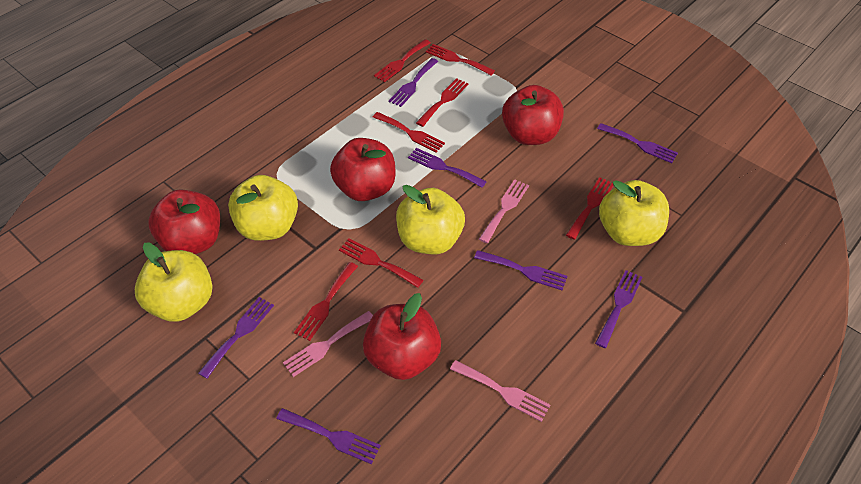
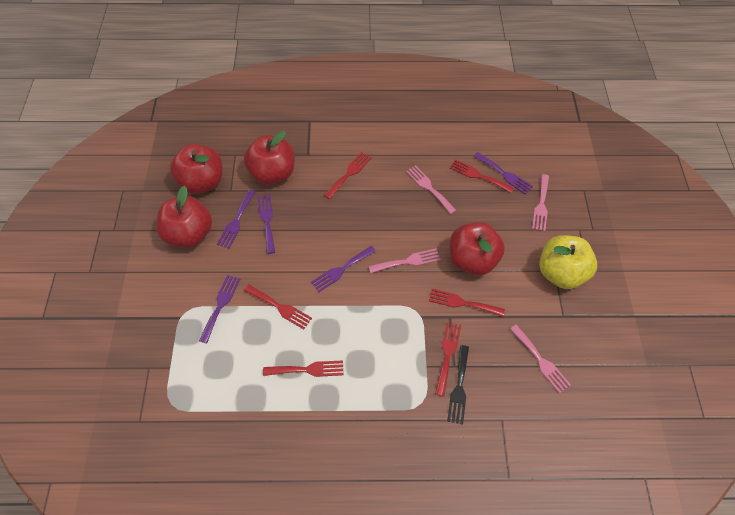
black fork: none = 0 -> [447,345,469,424] = 1
pink fork: [283,311,373,377] [450,360,550,422] [479,179,529,243] = 3 -> [369,248,441,273] [406,165,456,214] [510,325,571,393] [532,174,549,231] = 4
purple fork: [198,297,274,379] [276,408,381,464] [389,58,438,107] [408,148,487,188] [474,250,567,291] [595,270,642,348] [597,123,678,163] = 7 -> [199,275,240,343] [217,190,255,249] [257,195,275,254] [311,246,376,292] [474,152,533,195] = 5
red fork: [294,262,358,341] [339,238,423,288] [373,112,445,153] [374,39,431,82] [416,78,469,127] [426,44,495,75] [566,177,614,240] = 7 -> [244,284,312,329] [263,360,344,377] [324,152,372,199] [429,289,505,316] [435,322,461,397] [450,159,514,193] = 6
yellow apple: [135,243,212,322] [228,175,298,241] [396,185,465,254] [599,180,669,246] = 4 -> [539,235,597,289] = 1

